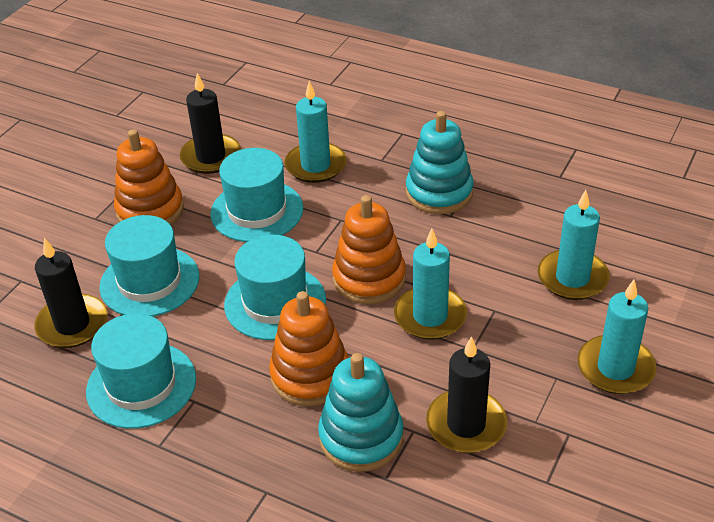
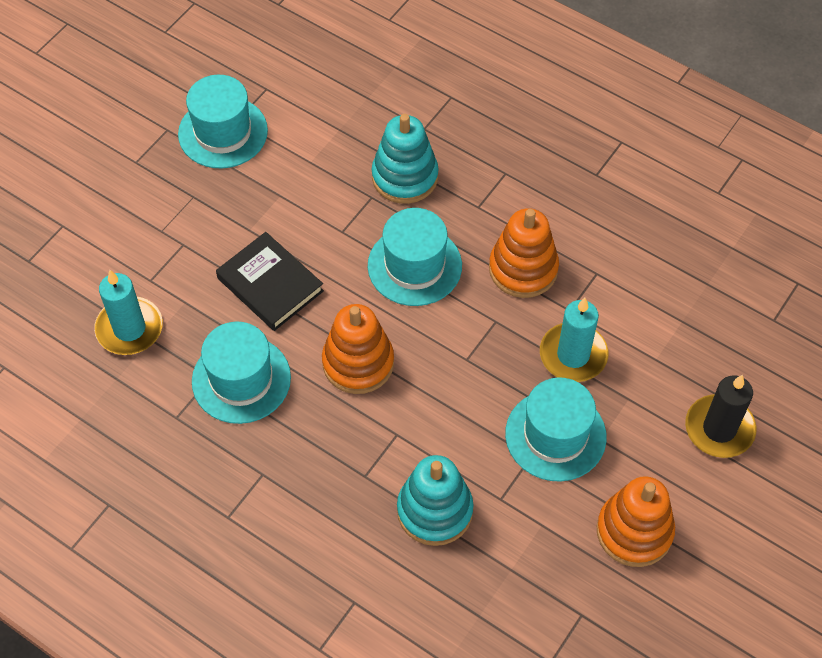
black book: none = 0 -> [216,232,324,331] = 1
black candle: [34,238,108,348] [180,73,241,174] [426,336,507,453] = 3 -> [685,375,757,458] = 1
turquoise candle: [285,81,347,183] [394,229,467,340] [538,190,610,300] [578,280,657,394] = 4 -> [94,270,163,355] [540,298,608,382] = 2

